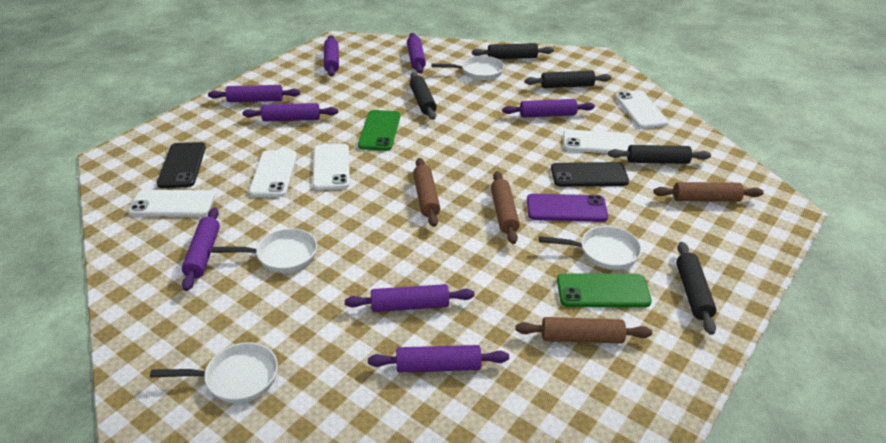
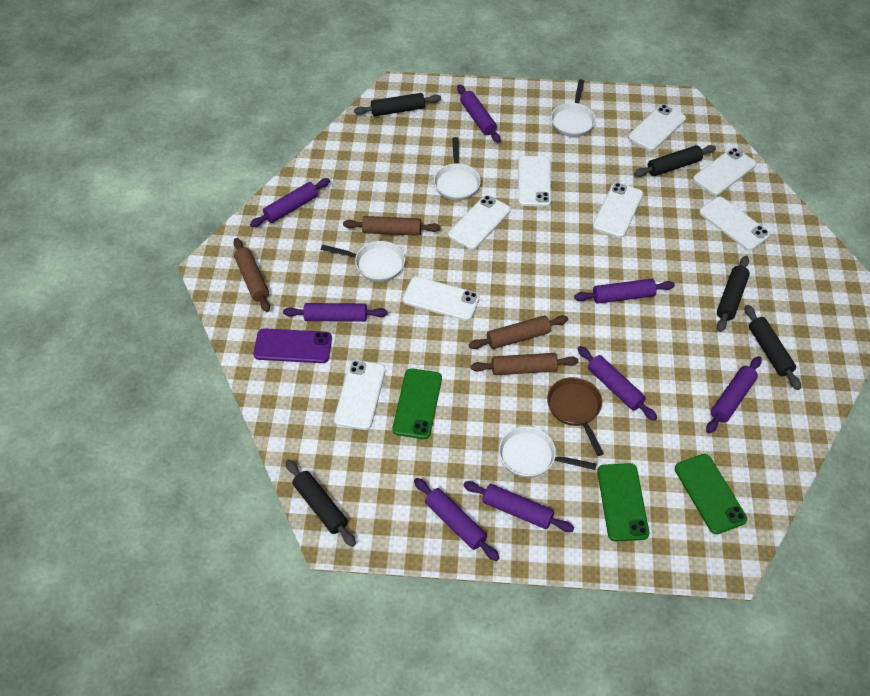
black phone: [157,142,206,188] [551,162,629,187] = 2 -> none = 0
brown pan: none = 0 -> [547,377,604,456] = 1
green phone: [358,110,400,151] [557,273,652,307] = 2 -> [392,368,442,439] [597,463,649,541] [675,454,747,534] = 3
white phone: [128,190,215,217] [249,150,297,197] [313,144,350,190] [563,130,635,153] [615,90,669,129] = 5 -> [334,360,386,430] [403,277,480,321] [448,195,511,250] [518,156,551,207] [593,183,643,238] [628,104,686,151] [693,148,756,195] [699,196,770,251] = 8

